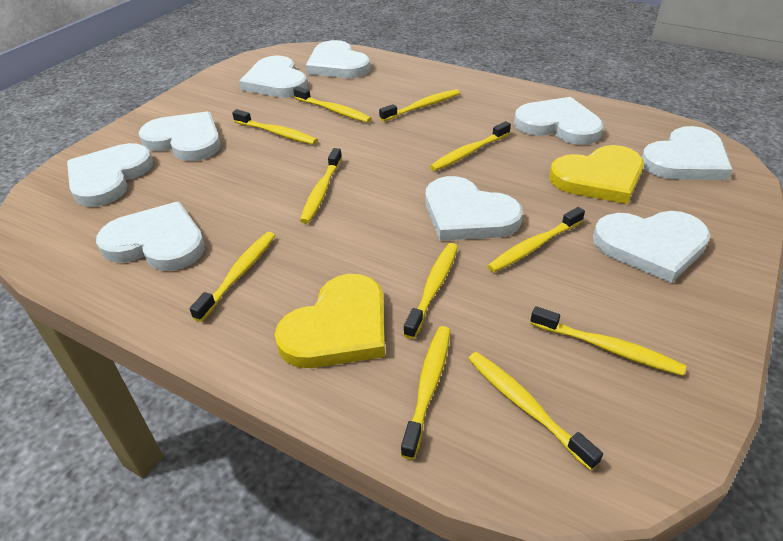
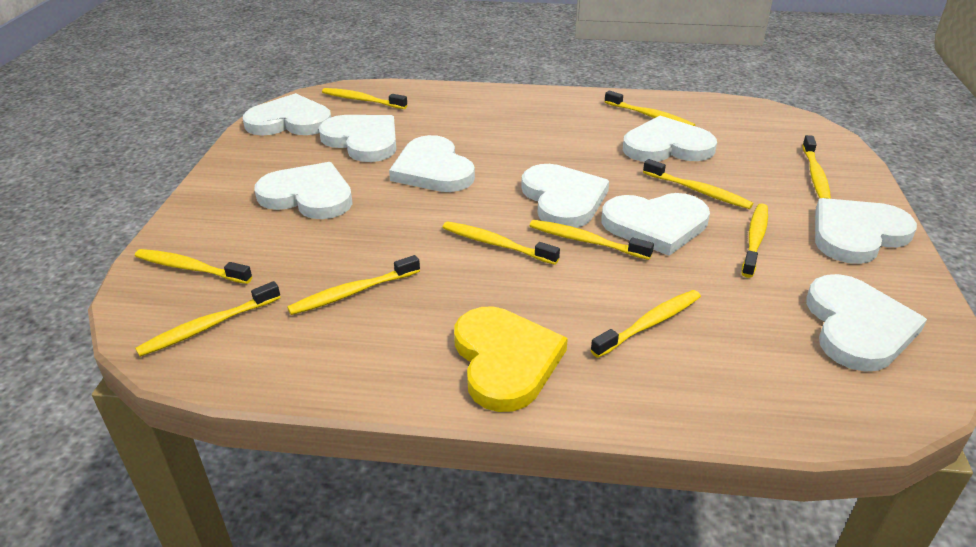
yellow heart: [274,274,385,368] [549,145,644,204] = 2 -> [454,306,568,412] = 1

